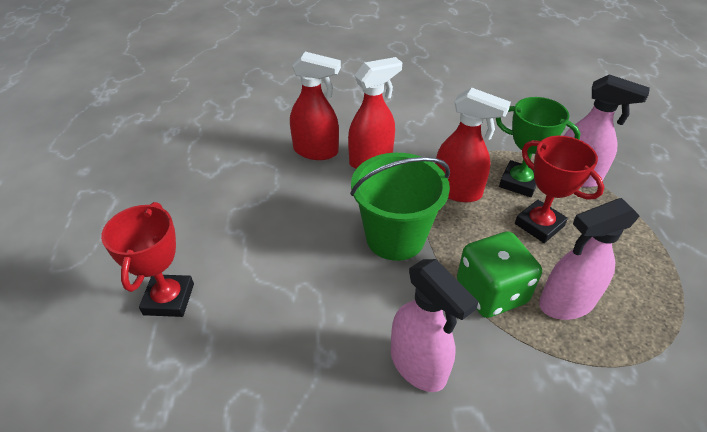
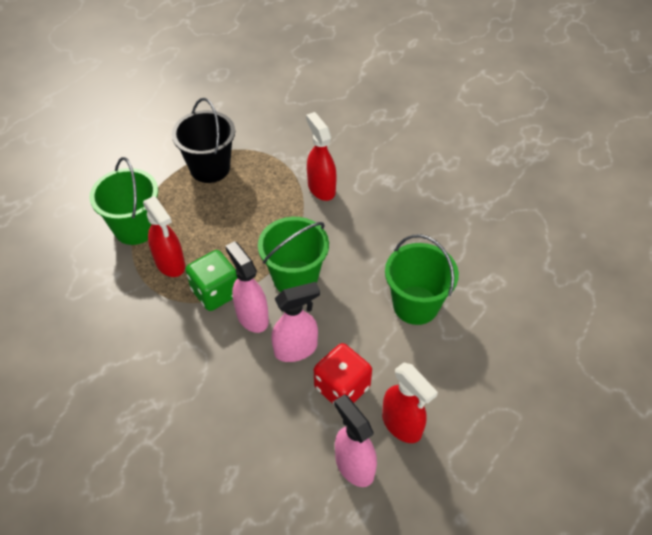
black bucket: none = 0 -> [172,98,235,183] = 1
green bucket: [350,153,450,261] = 1 -> [89,157,158,245] [258,217,329,292] [385,234,459,325] = 3
green trophy: [496,97,581,197] = 1 -> none = 0
red dice: none = 0 -> [314,343,372,406] = 1
red trophy: [101,202,194,317] [515,136,604,243] = 2 -> none = 0

